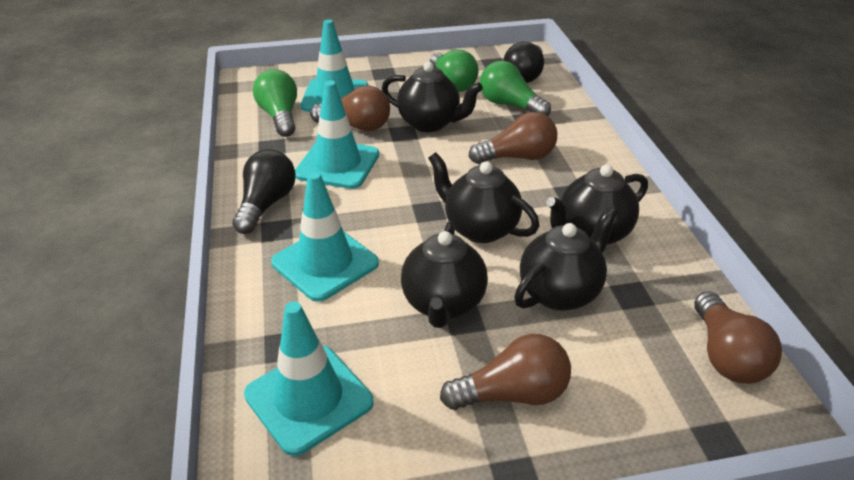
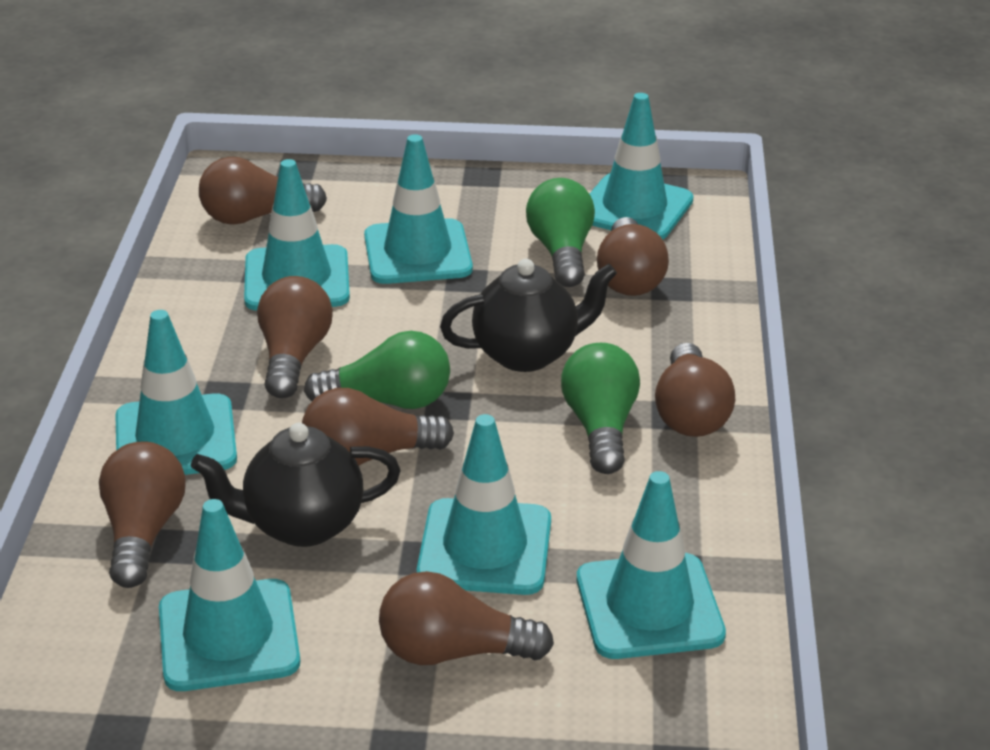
black light bulb: [232,149,296,234] [503,42,544,83] = 2 -> none = 0
black teapot: [382,62,483,132] [401,221,488,328] [428,152,539,243] [514,207,618,311] [546,164,648,245] = 5 -> [191,423,401,547] [440,259,617,372] = 2
brown light bulb: [310,85,390,131] [440,334,571,410] [469,112,557,164] [694,291,782,384] = 4 -> [99,441,186,588] [199,157,327,225] [257,276,333,398] [302,388,454,466] [379,571,554,665] [597,217,669,296] [655,343,735,437] = 7
turquoise traffic cone: [244,302,374,456] [271,172,379,302] [295,80,379,189] [301,19,368,112] = 4 -> [115,310,237,475] [159,499,300,691] [244,159,350,310] [364,134,473,284] [417,414,551,595] [577,471,726,659] [590,93,693,240] = 7

